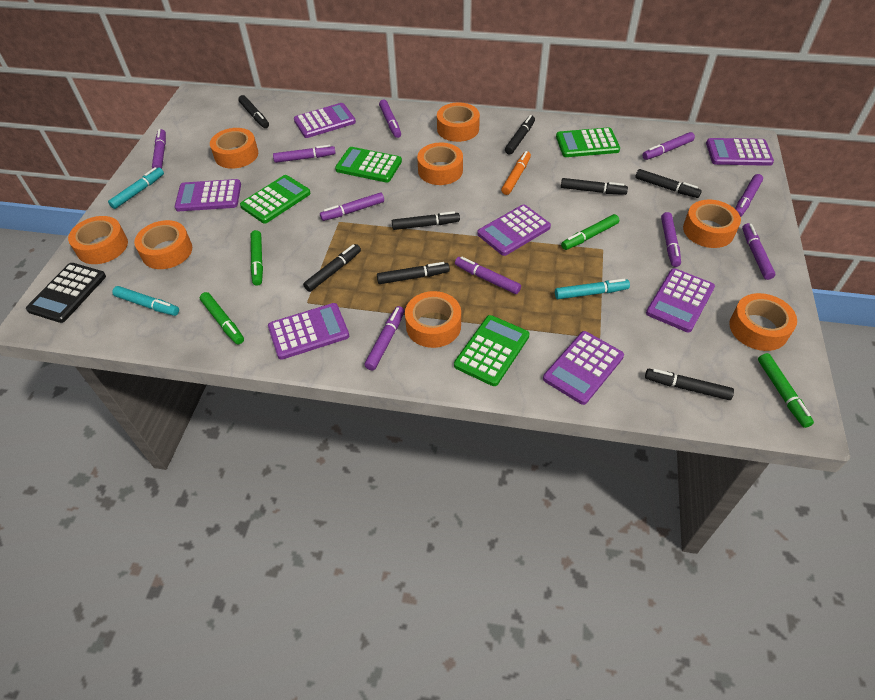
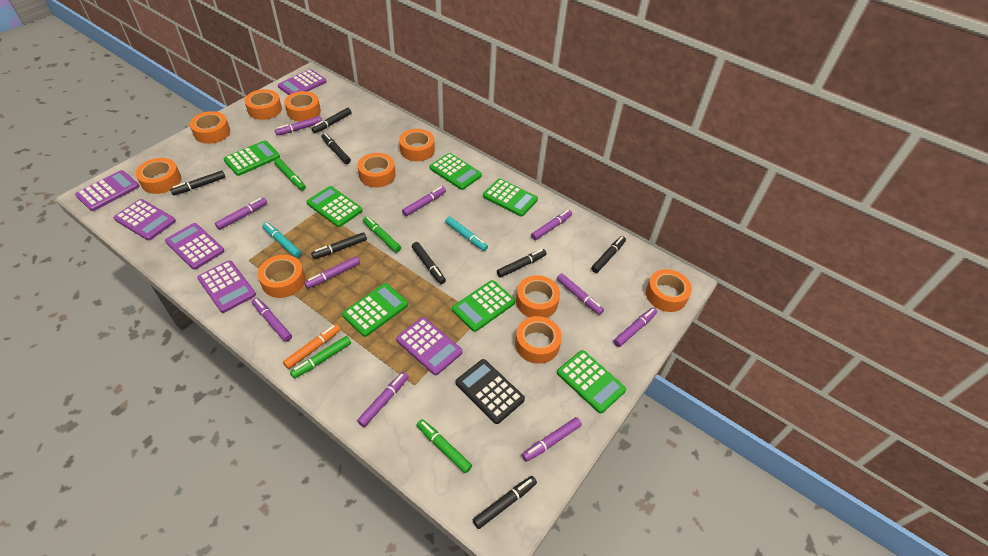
green calculator: [240,175,311,224] [335,147,402,183] [454,315,529,386] [556,127,620,157] = 4 -> [224,140,280,176] [306,186,362,227] [342,283,408,337] [429,153,482,190] [452,280,515,332] [483,178,538,217] [557,350,626,414] = 7
orange tape: [68,216,128,264] [134,220,192,269] [210,128,258,169] [405,291,461,348] [417,143,463,185] [437,102,480,142] [683,200,741,248] [729,293,797,351] = 8 -> [135,158,181,194] [190,111,230,144] [245,89,282,120] [258,255,305,298] [284,91,321,121] [358,153,396,187] [399,129,435,161] [515,316,562,364] [516,275,560,318] [646,269,692,312] = 10
purple calculator: [175,179,241,211] [268,303,349,360] [294,103,356,138] [477,204,551,256] [543,331,624,405] [646,268,715,332] [706,138,774,166] = 7 -> [75,170,139,211] [114,199,176,241] [165,223,225,270] [197,260,256,313] [278,69,326,95] [396,317,462,375] = 6
turquoise marker: [108,167,164,209] [112,286,179,316] [555,279,630,299] = 3 -> [262,222,301,258] [445,216,488,251] = 2

